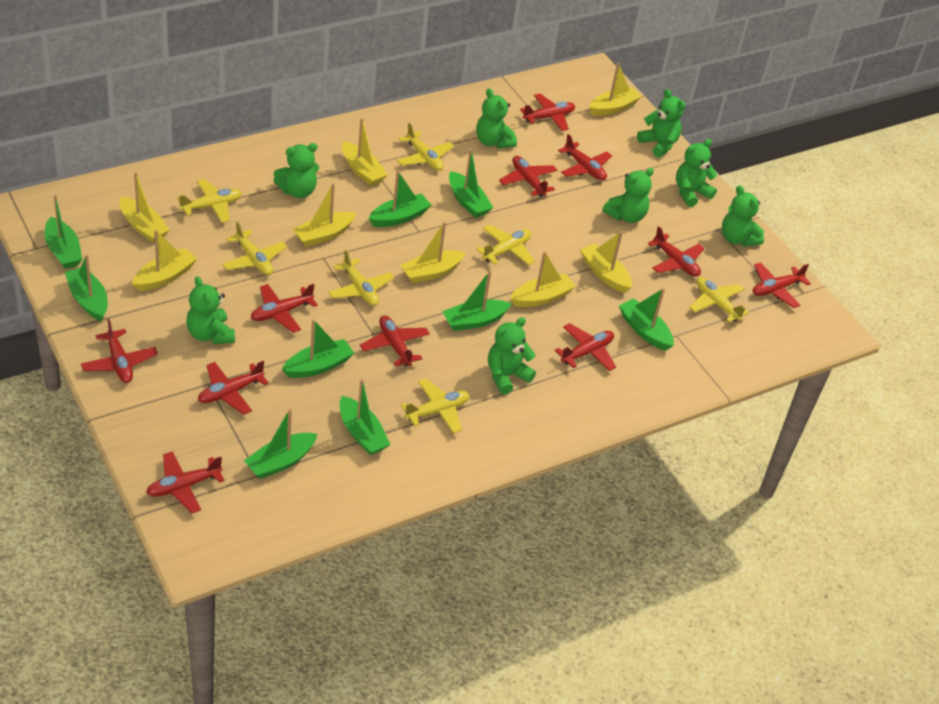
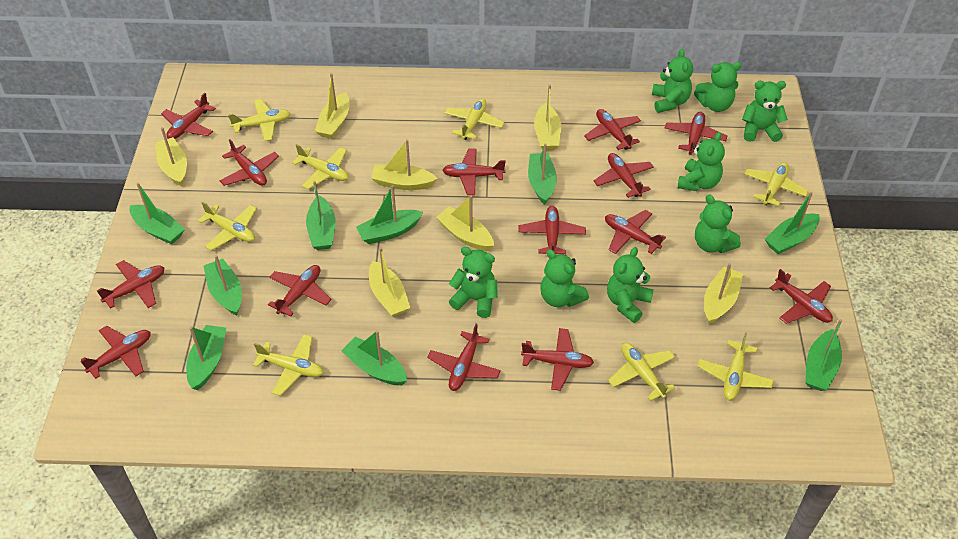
red plane: [81,319,158,383] [146,451,225,514] [198,361,269,415] [251,284,318,333] [360,315,430,366] [499,156,557,197] [520,94,575,131] [555,323,616,371] [558,134,612,181] [648,226,705,277] [753,262,811,308] = 11 -> [80,326,150,379] [97,260,165,309] [161,93,216,139] [220,139,279,186] [268,265,332,317] [427,324,501,391] [442,149,506,195] [518,206,586,254] [521,328,594,391] [584,109,641,150] [593,153,654,198] [605,210,666,254] [665,112,727,155] [770,269,833,324] = 14
yellow boat: [119,172,170,243] [132,230,197,291] [293,183,356,247] [342,118,388,186] [400,222,466,283] [511,251,576,307] [580,231,632,293] [589,63,642,116] = 8 -> [155,127,187,186] [315,73,349,139] [369,247,410,317] [371,139,438,190] [436,195,494,251] [534,85,561,150] [704,263,743,324] = 7
yellow plane: [177,179,242,223] [222,221,287,275] [328,250,394,306] [397,123,454,171] [401,379,470,434] [476,225,535,265] [689,277,749,322] = 7 -> [198,201,257,251] [228,99,291,141] [253,334,324,396] [292,144,348,189] [444,98,504,140] [608,343,676,401] [697,332,774,400] [744,162,809,206] = 8

